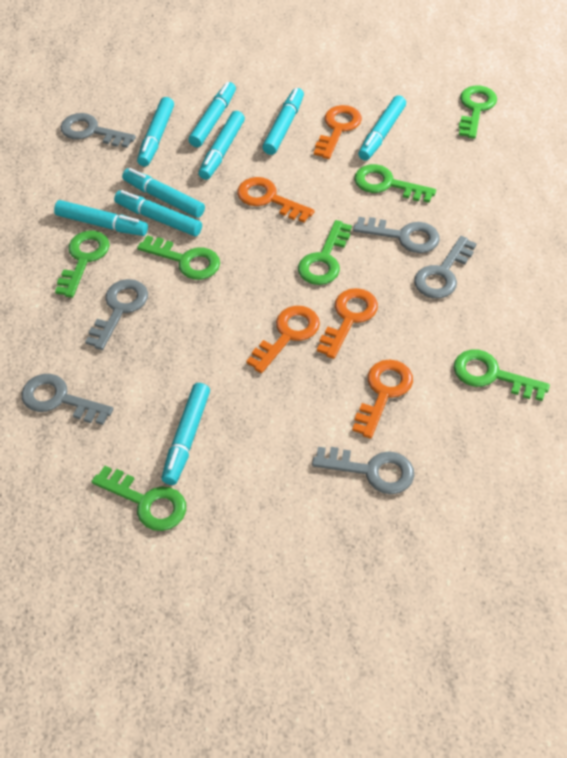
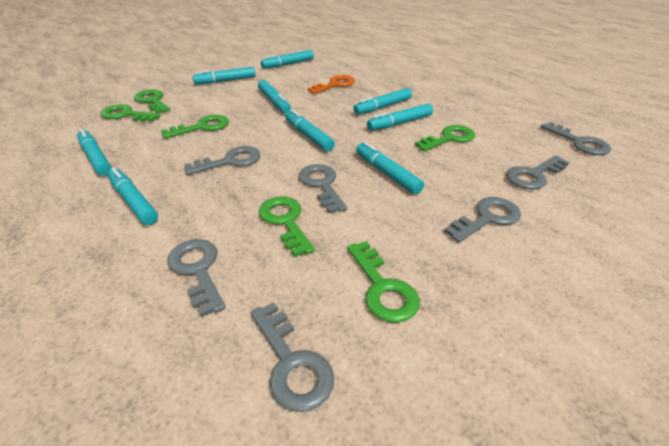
green key: [55,231,110,298] [91,466,186,531] [137,235,220,280] [298,220,352,285] [354,164,436,203] [454,350,550,401] [458,86,497,139] = 7 -> [100,104,161,122] [134,89,170,113] [161,115,229,139] [259,197,315,257] [347,241,420,323] [415,125,475,152] = 6
grey key: [21,374,113,425] [61,113,136,148] [85,279,148,350] [312,447,414,494] [353,217,440,253] [414,236,477,298] = 6 -> [167,239,226,317] [184,146,261,175] [251,302,334,412] [299,164,347,213] [444,197,521,243] [506,155,570,189] [540,122,611,155] = 7
orange key: [237,177,315,223] [246,306,320,373] [314,105,362,159] [317,288,378,359] [352,359,413,439] = 5 -> [308,75,355,94] = 1

